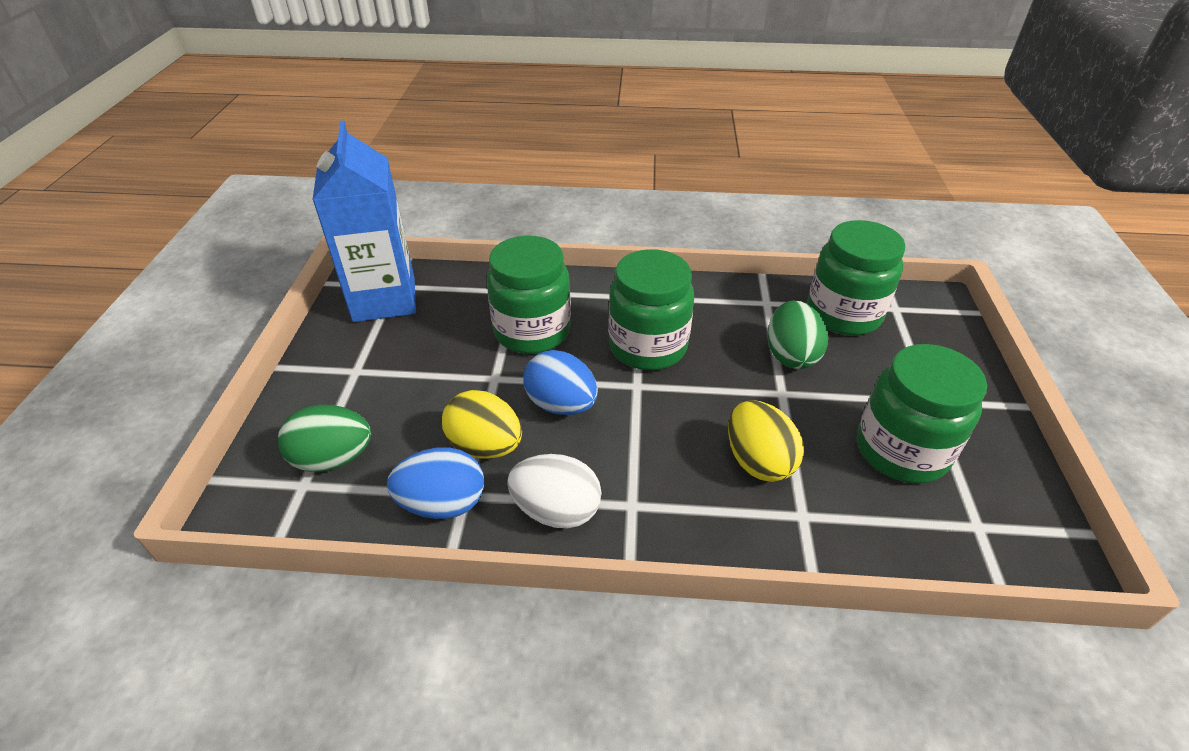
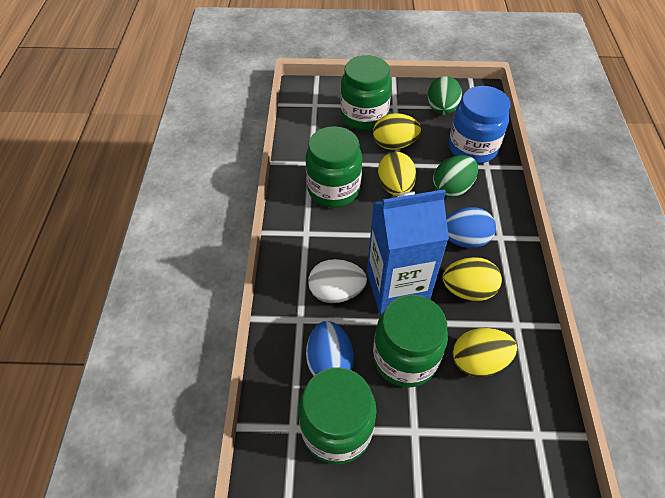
blue jar: none = 0 -> [449,86,511,163] = 1
yellow egg: [442,390,522,458] [728,400,804,482] = 2 -> [373,113,421,150] [378,152,416,196] [443,257,502,301] [453,328,517,377] = 4

